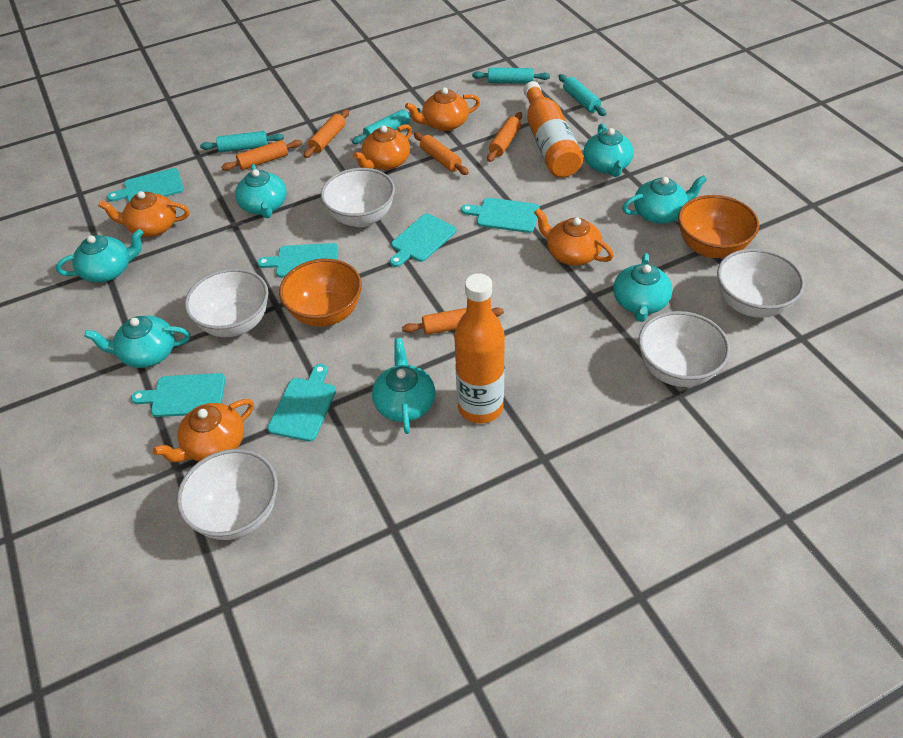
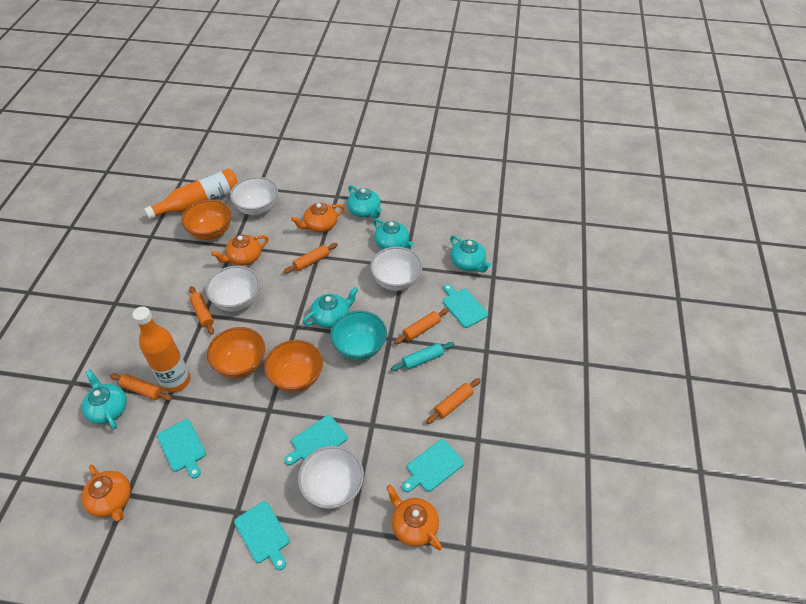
orange bowl: [279,258,362,327] [678,195,759,258] = 2 -> [181,200,231,240] [207,327,265,378] [264,340,323,392] = 3
orange teapot: [98,191,189,237] [153,399,254,462] [353,124,412,170] [405,87,480,131] [534,208,614,266] = 5 -> [81,465,131,521] [211,235,269,266] [291,203,345,232] [386,485,442,550] = 4
turquoise bowl: none = 0 -> [330,311,387,360] = 1
turquoise cutting board: [107,168,184,202] [131,373,226,417] [257,243,338,278] [268,364,336,442] [390,214,456,267] [461,198,540,233] = 6 -> [157,419,206,478] [234,501,290,570] [284,415,348,465] [402,439,464,492] [443,284,488,328] = 5
turquoise rolling pin: [200,131,284,152] [352,108,420,144] [472,67,550,84] [559,74,606,116] = 4 -> [391,342,454,371] = 1
turquoise teapot: [56,229,143,283] [84,316,190,368] [235,164,287,218] [372,338,435,434] [583,123,634,177] [613,253,673,322] [622,175,707,224] = 7 -> [82,370,127,429] [303,287,358,328] [347,185,382,218] [373,218,414,250] [450,235,491,272] = 5
white bowl: [177,449,278,540] [185,268,269,337] [321,168,395,227] [639,311,730,387] [717,249,805,318] = 5 -> [206,266,260,312] [230,177,278,215] [298,446,364,509] [370,247,423,291] = 4

